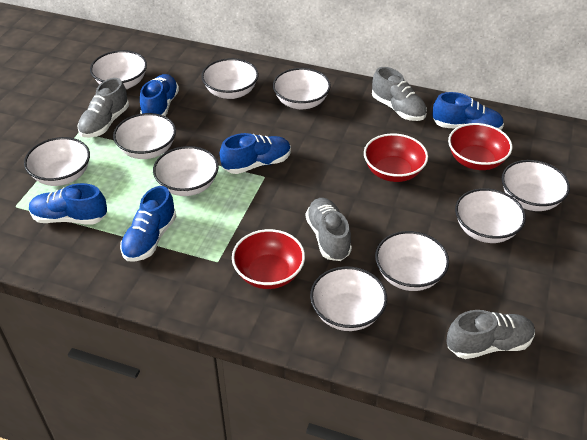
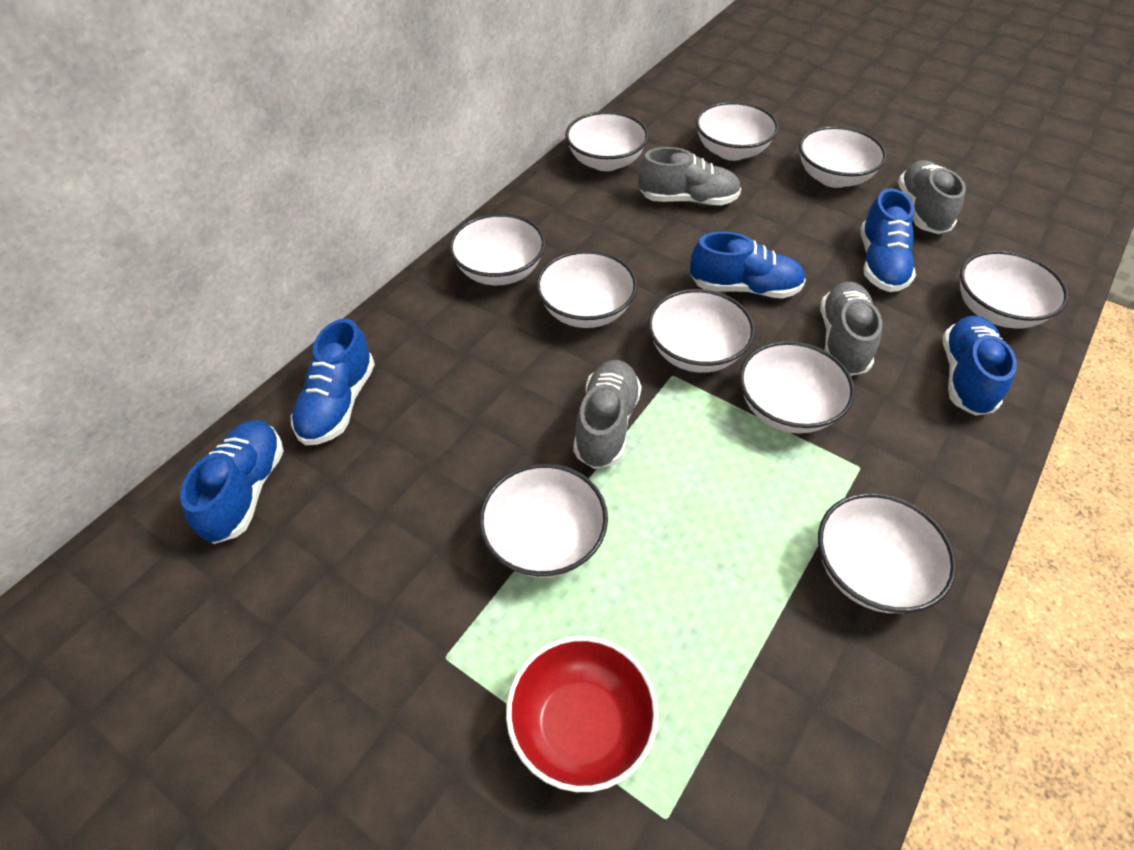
red bowl: [232,229,305,289] [364,134,428,182] [448,123,512,170] = 3 -> [506,636,659,792] = 1

